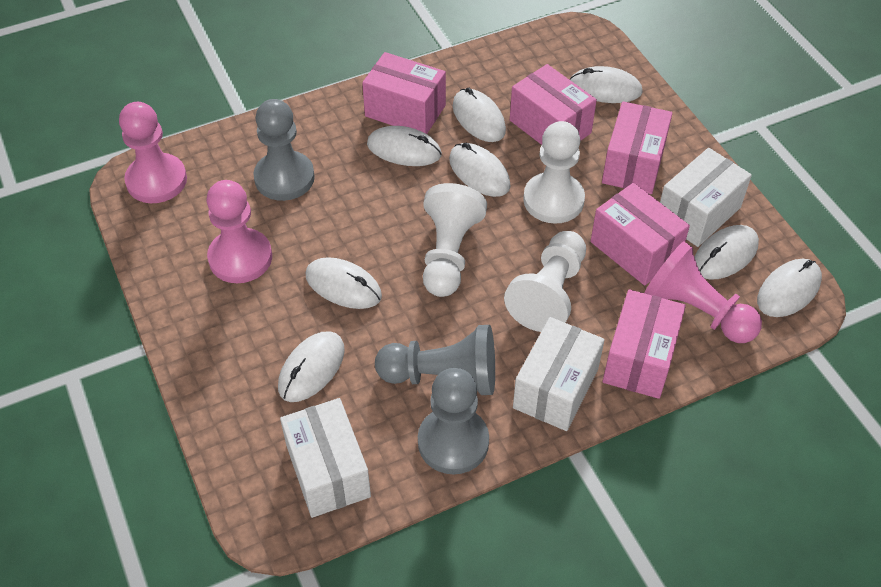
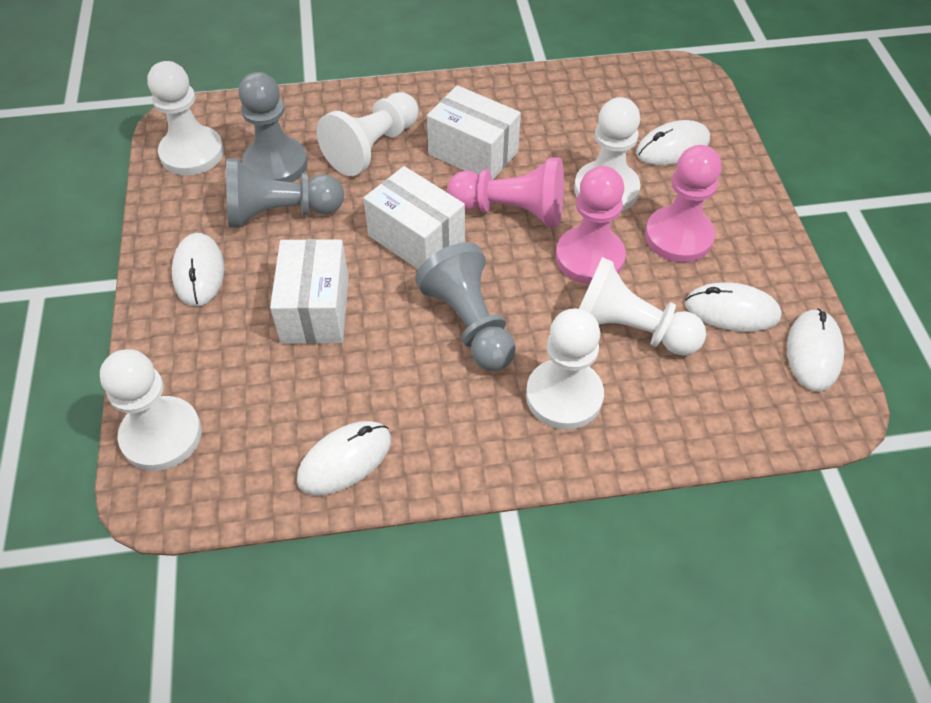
pink box: [362,52,446,134] [510,64,597,145] [591,183,690,286] [602,101,672,194] [603,289,686,399] = 5 -> none = 0
white mouse: [278,331,344,402] [306,257,382,309] [367,126,442,166] [449,143,511,197] [453,88,506,142] [569,66,643,103] [694,225,759,280] [757,259,822,317] = 8 -> [172,233,224,307] [297,421,391,496] [636,120,710,165] [685,282,782,332] [787,309,844,391] = 5
white pawn: [423,183,487,297] [504,231,586,332] [523,121,585,224] = 3 -> [100,349,202,471] [147,61,224,176] [317,92,419,176] [526,308,604,430] [574,97,641,212] [579,257,706,356] = 6

